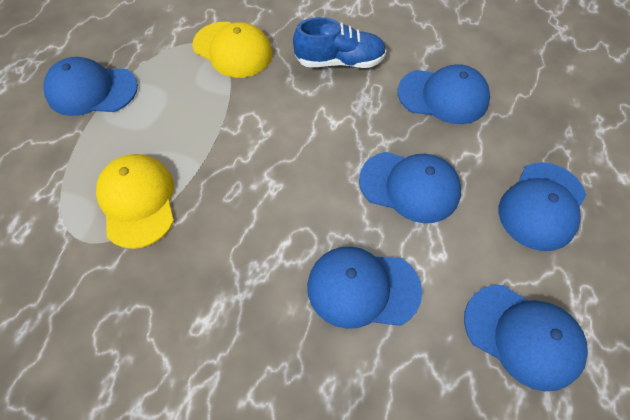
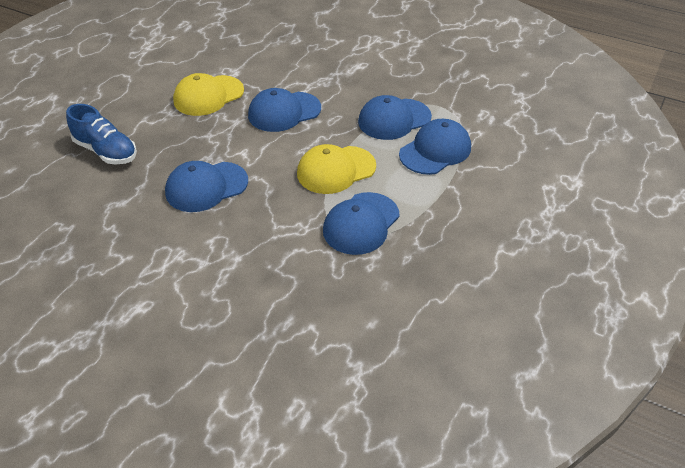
blue cap: [43,57,138,116] [307,247,422,329] [359,152,461,223] [398,64,490,124] [464,285,588,391] [499,162,586,251] = 6 -> [165,161,248,212] [248,88,321,132] [323,192,400,255] [358,95,432,140] [399,119,471,175] = 5

